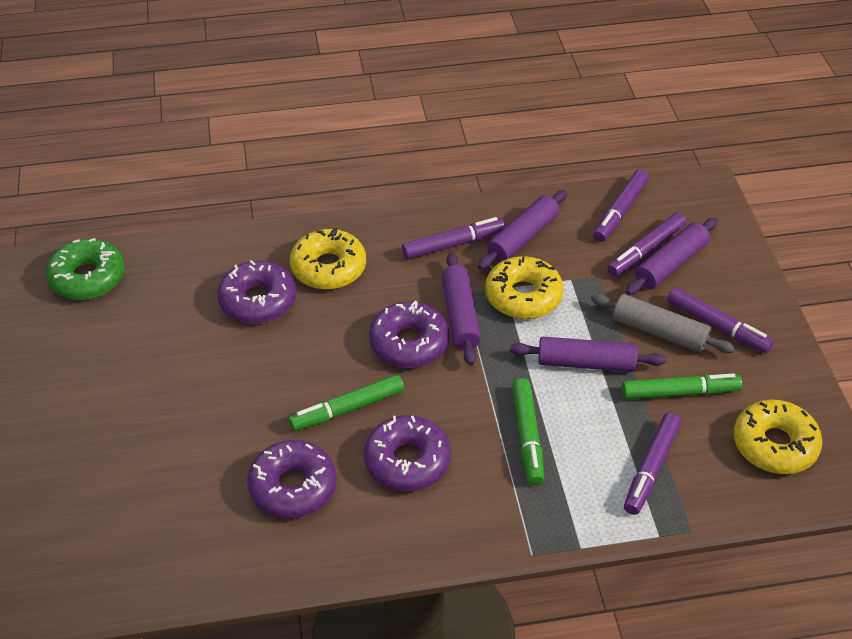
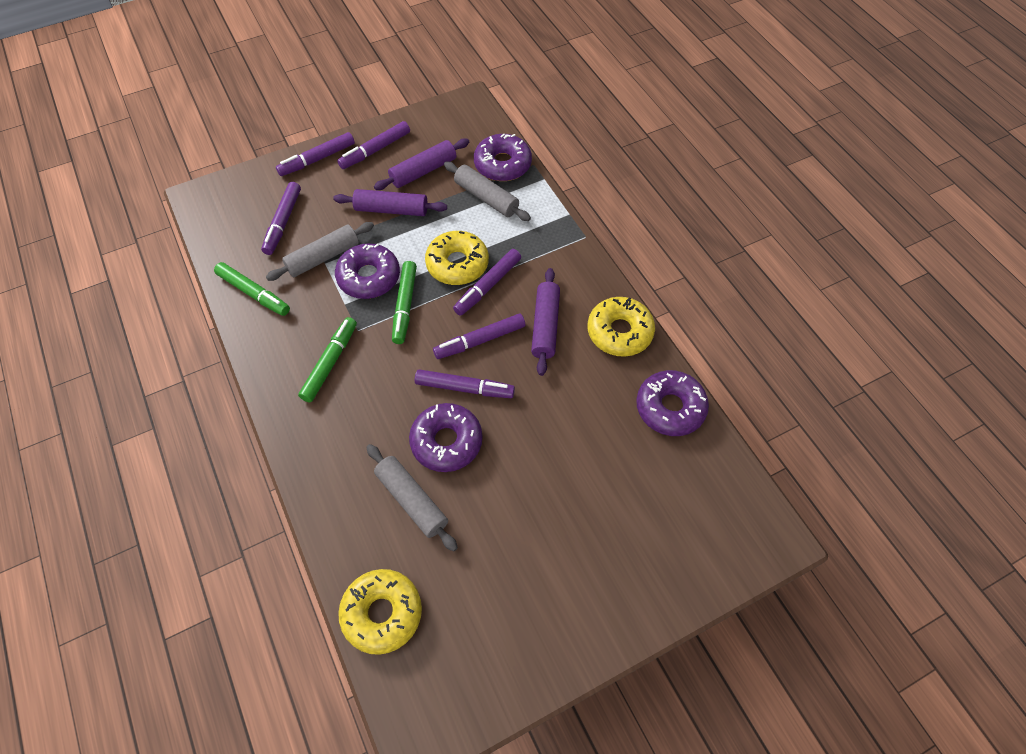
green donut: [46,238,125,300] = 1 -> none = 0
grey rolling pin: [591,294,735,353] = 1 -> [266,222,374,281] [366,444,458,552] [444,162,531,221] = 3
purple marker: [402,217,505,260] [593,170,649,242] [607,212,687,277] [624,412,681,515] [667,287,774,353] = 5 -> [261,182,301,255] [276,132,355,176] [337,121,410,169] [415,369,515,398] [433,313,525,359] [453,249,521,316] = 6
purple rolling pin: [442,252,481,365] [478,190,567,270] [510,337,666,372] [626,218,717,295] = 4 -> [333,189,447,216] [374,139,469,190] [531,268,560,376] = 3

